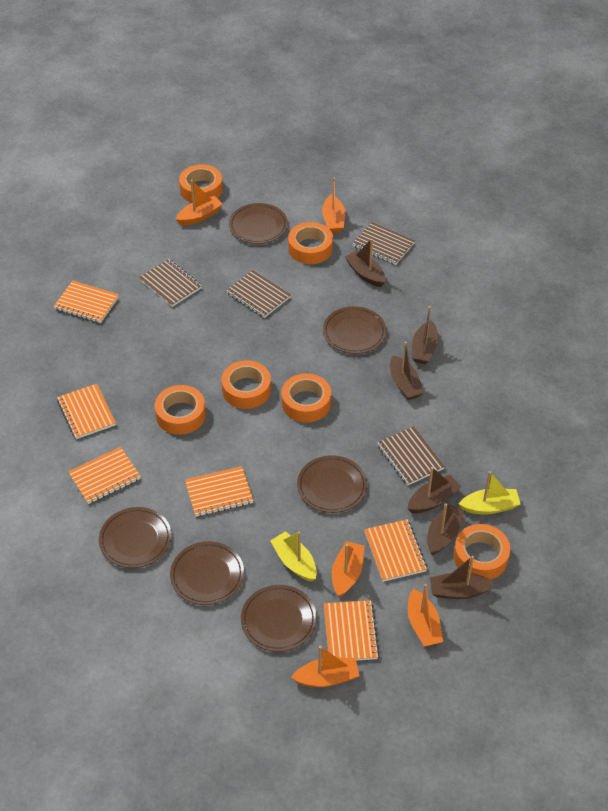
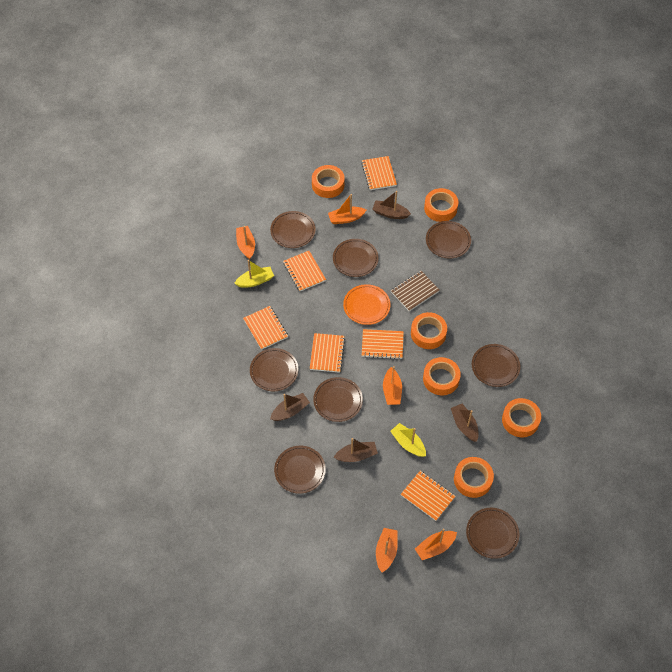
brown boat: [345,239,385,287] [390,342,424,400] [408,467,461,513] [412,306,439,364] [427,503,465,555] [430,556,495,599] = 6 -> [270,393,310,421] [334,438,378,462] [372,191,411,219] [451,404,479,442] = 4
brown notebook: [139,259,202,307] [226,270,291,318] [352,222,415,265] [377,426,445,485] = 4 -> [391,271,440,311] = 1
brown plate: [99,507,171,568] [170,541,244,605] [229,203,288,244] [241,585,317,652] [297,455,367,513] [323,306,386,354] = 6 -> [250,348,299,391] [270,211,316,248] [274,446,326,494] [313,377,363,422] [333,239,379,277] [426,221,471,258] [466,508,519,559] [472,344,520,387] = 8
orange plate: none = 0 -> [343,284,390,325] = 1

